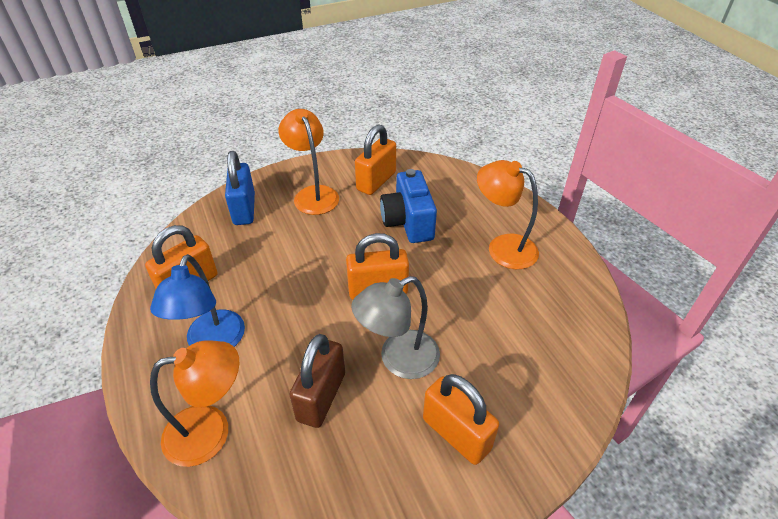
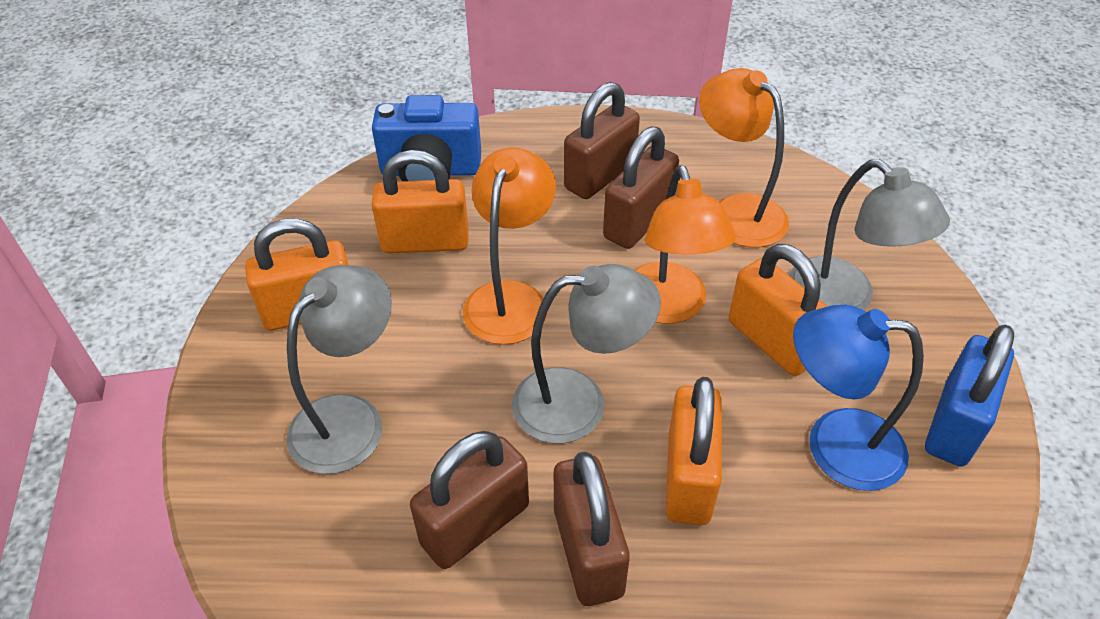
brown padlock: [289,334,345,428] = 1 -> [410,431,529,569] [554,452,630,606] [564,82,640,199] [603,126,679,249] = 4
grey lamp: [351,276,440,379] = 1 -> [286,265,392,474] [512,264,661,443] [789,159,950,310] = 3

